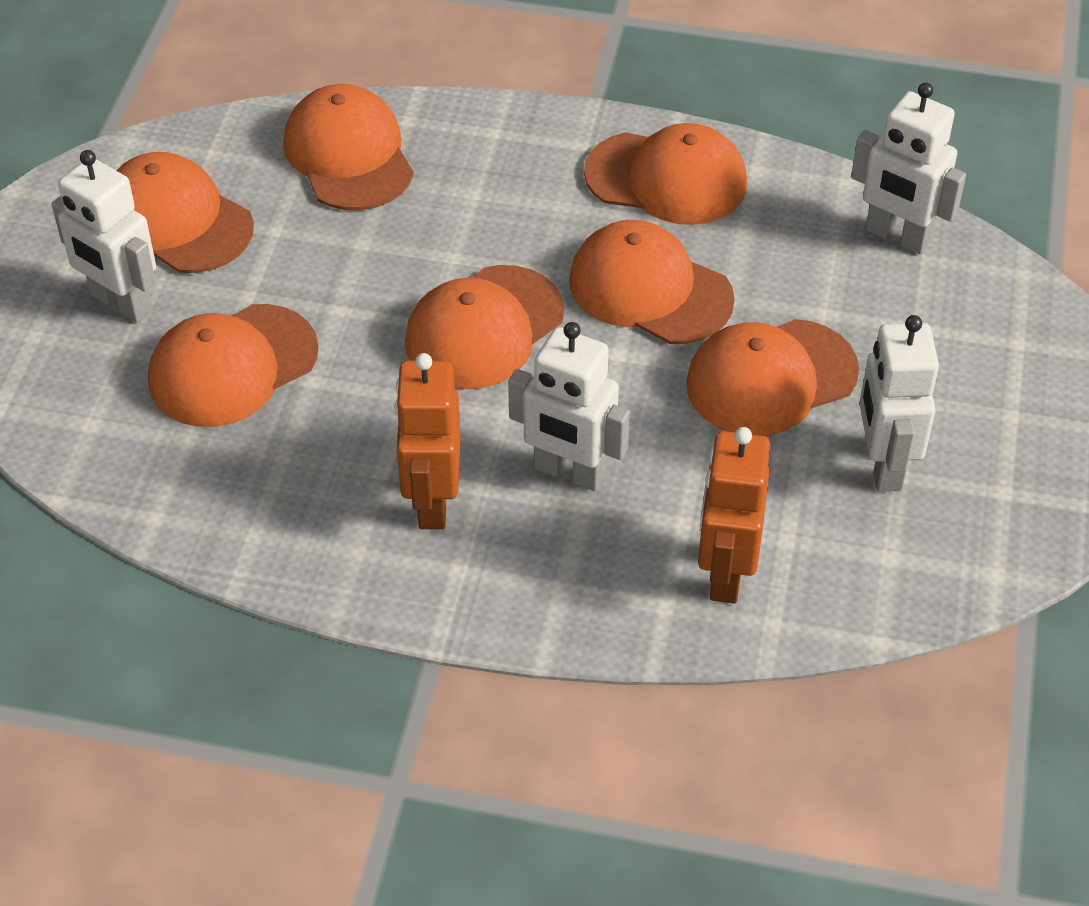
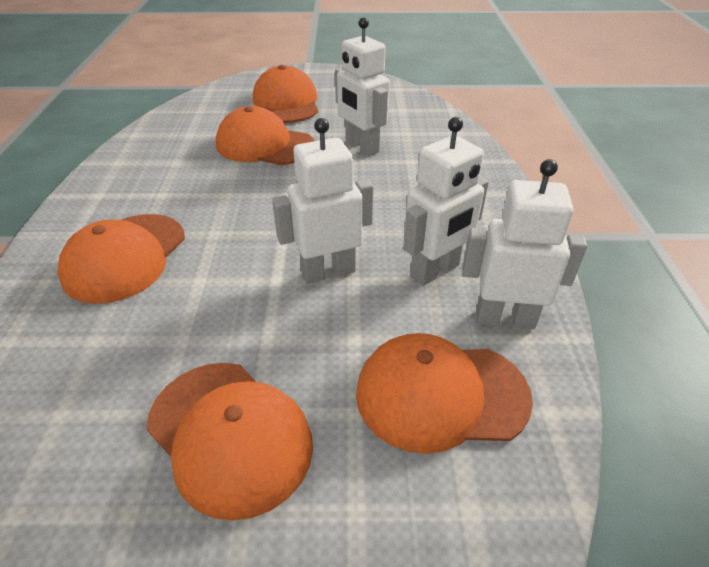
orange cap: [116,152,254,273] [148,304,319,427] [283,84,414,210] [405,265,564,389] [569,220,735,344] [584,123,747,225] [686,319,859,436] = 7 -> [58,214,185,304] [146,363,313,521] [216,106,314,165] [253,65,318,123] [356,333,533,454] = 5
orange robot: [394,353,461,529] [698,427,770,604] = 2 -> none = 0

